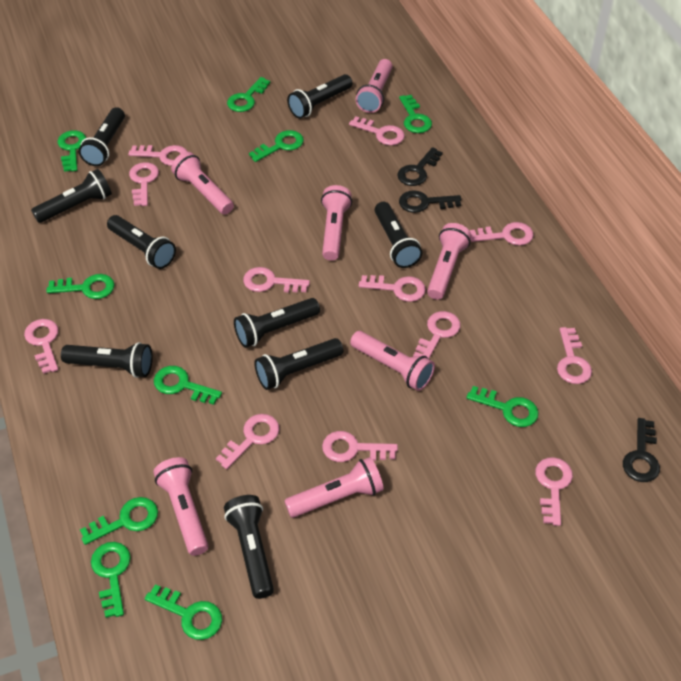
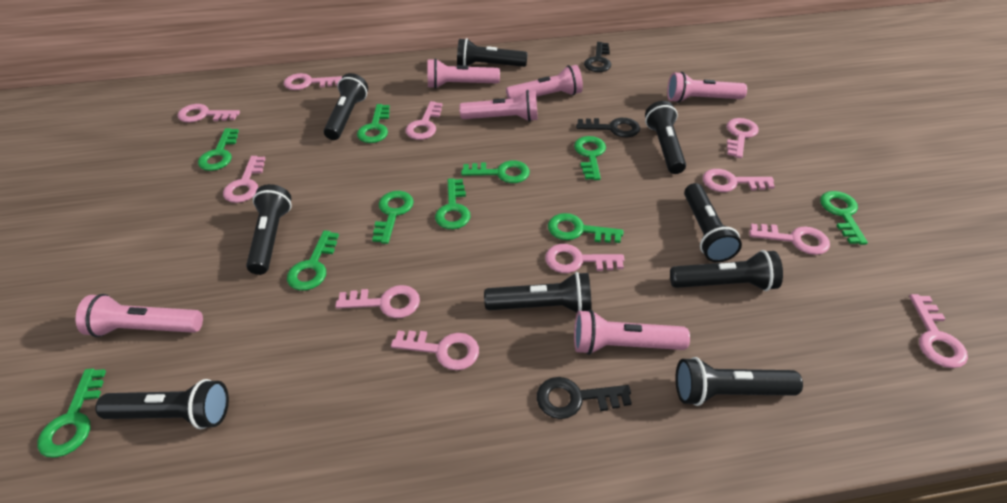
pink flashlight: [154,457,208,556] [171,152,234,215] [284,457,384,518] [321,185,352,261] [350,331,435,391] [356,59,393,113] [427,223,471,300] = 7 -> [76,294,203,337] [428,58,500,89] [459,90,538,122] [506,65,583,99] [574,310,690,355] [667,72,747,103] = 6
pink key: [24,319,58,374] [128,145,188,166] [129,162,159,206] [216,414,279,469] [243,267,310,293] [322,431,398,462] [349,116,405,145] [359,275,426,302] [413,311,461,359] [470,222,534,245] [535,457,573,526] [557,327,592,384] = 12 -> [177,104,240,122] [223,156,265,203] [284,73,342,90] [335,285,420,318] [391,331,479,370] [406,101,443,140] [545,244,625,273] [703,169,775,192] [727,118,759,158] [749,224,830,255] [909,294,968,368] = 11

